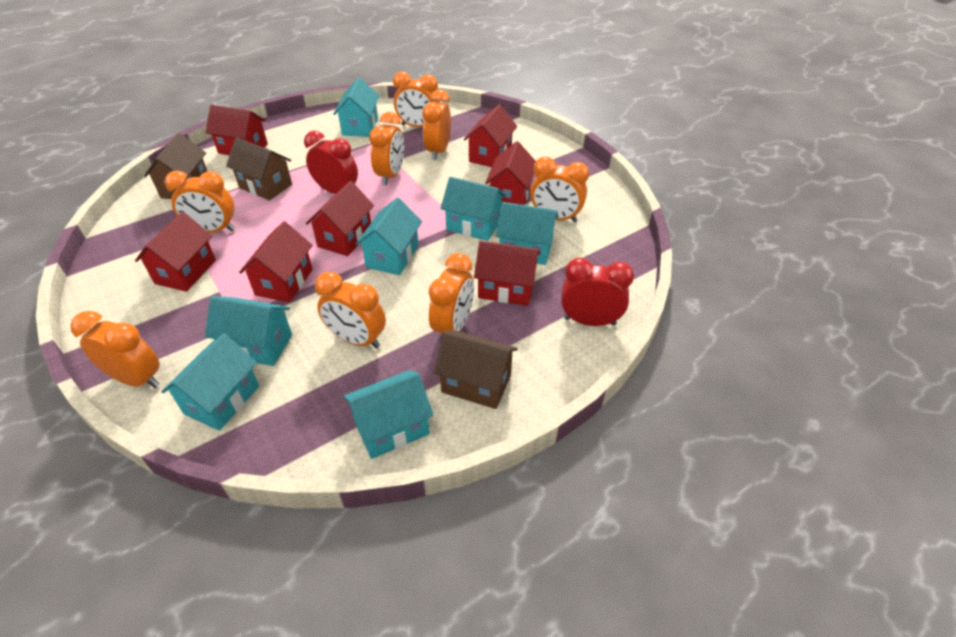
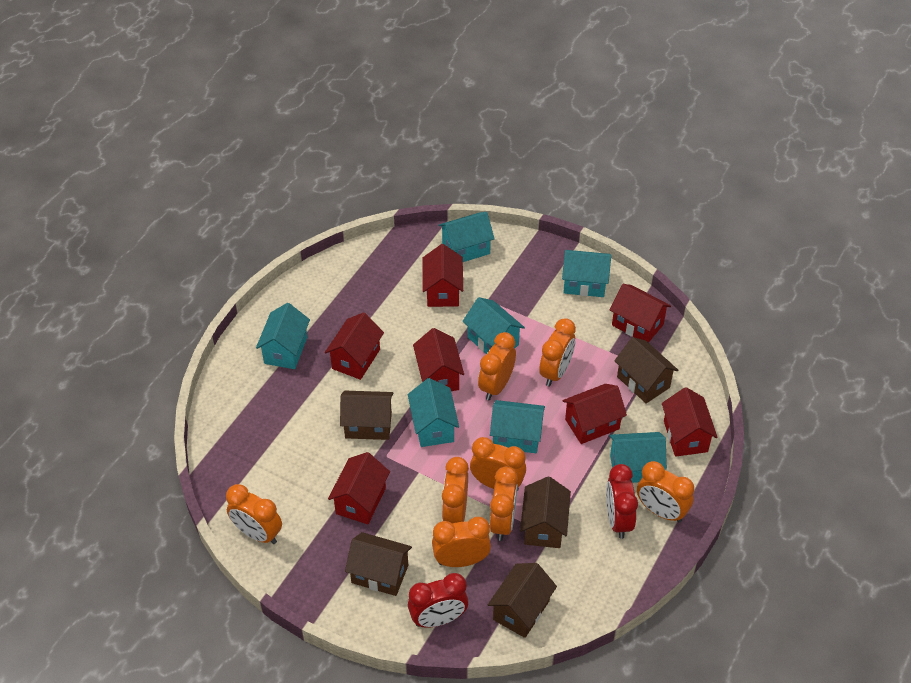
brown house: [144,133,208,199] [226,138,292,201] [434,331,518,409] = 3 -> [340,391,393,440] [345,532,412,596] [488,563,557,638] [520,476,571,548] [614,337,679,404] = 5

